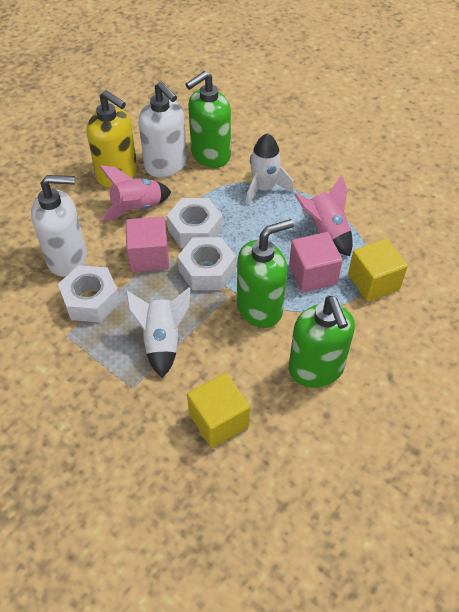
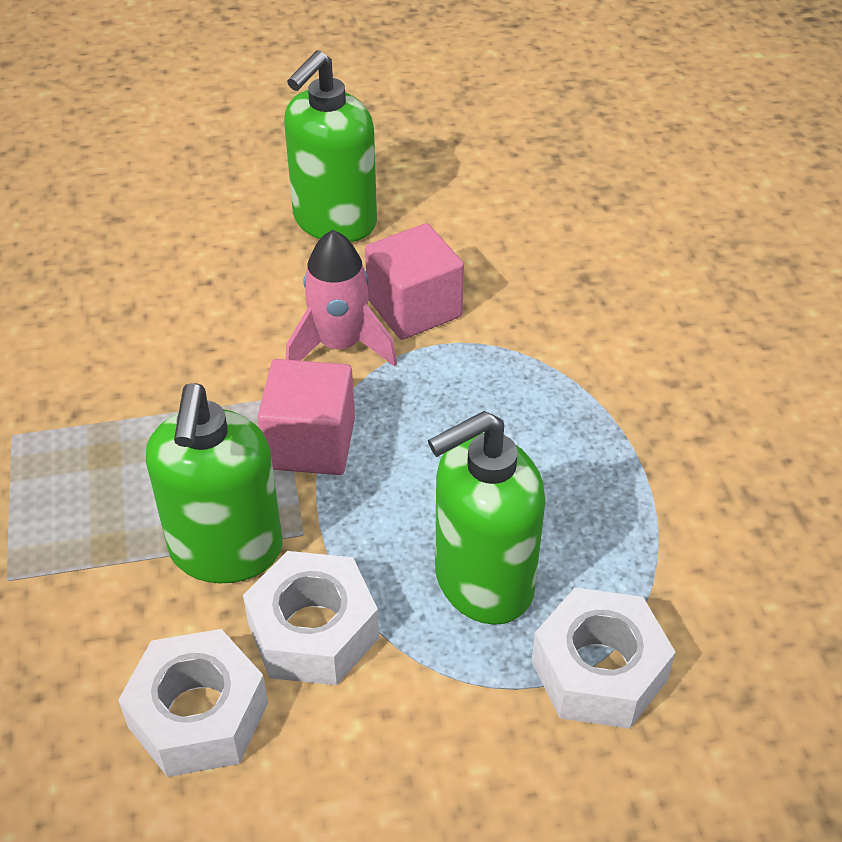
pink rocket: [99,165,171,221] [294,175,353,256] = 2 -> [286,230,397,366] = 1
white rocket: [126,288,190,378] [245,133,294,206] = 2 -> none = 0
white soap dispenser: [31,175,87,277] [139,81,187,177] = 2 -> none = 0
yellow cube: [187,373,250,448] [348,238,408,301] = 2 -> none = 0
yellow soap dispenser: [87,90,137,188] = 1 -> none = 0

